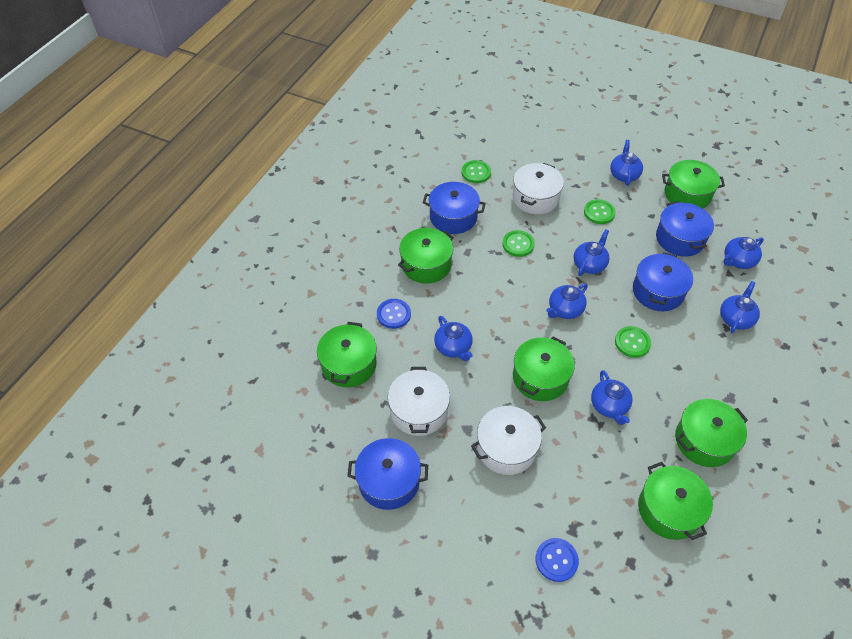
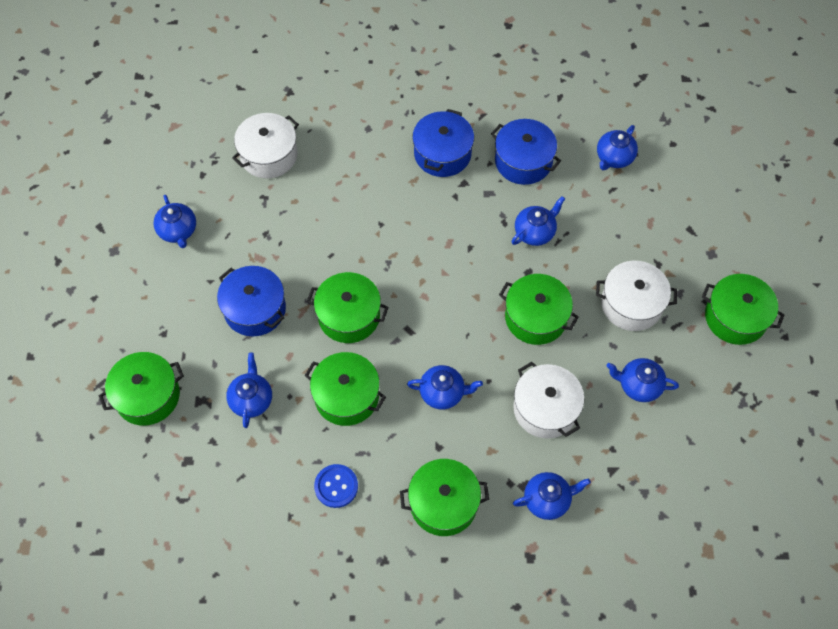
blue button: [377,299,411,329] [536,538,579,582] = 2 -> [314,464,358,508] = 1
blue pot: [347,438,428,510] [423,182,486,234] [633,252,693,311] [656,201,714,257] = 4 -> [217,266,286,336] [412,109,474,177] [491,119,561,185] = 3
green button: [461,160,491,183] [502,230,535,257] [584,199,616,224] [615,326,651,358] = 4 -> none = 0

